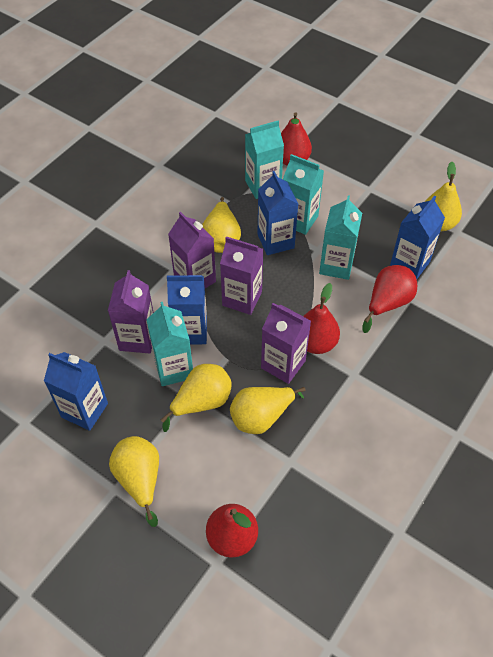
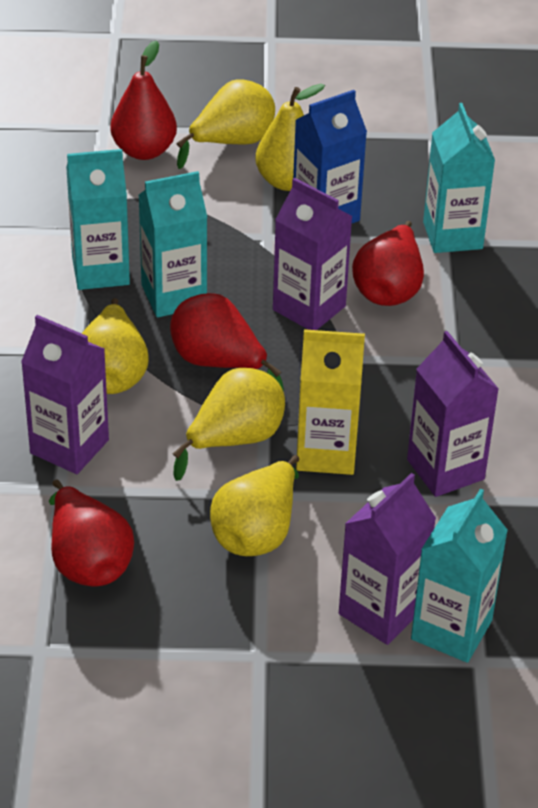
blue carton: [44,352,108,431] [167,275,207,345] [257,171,298,255] [390,196,445,279] = 4 -> [293,90,367,223] = 1
yellow carton: none = 0 -> [296,329,365,475] = 1

